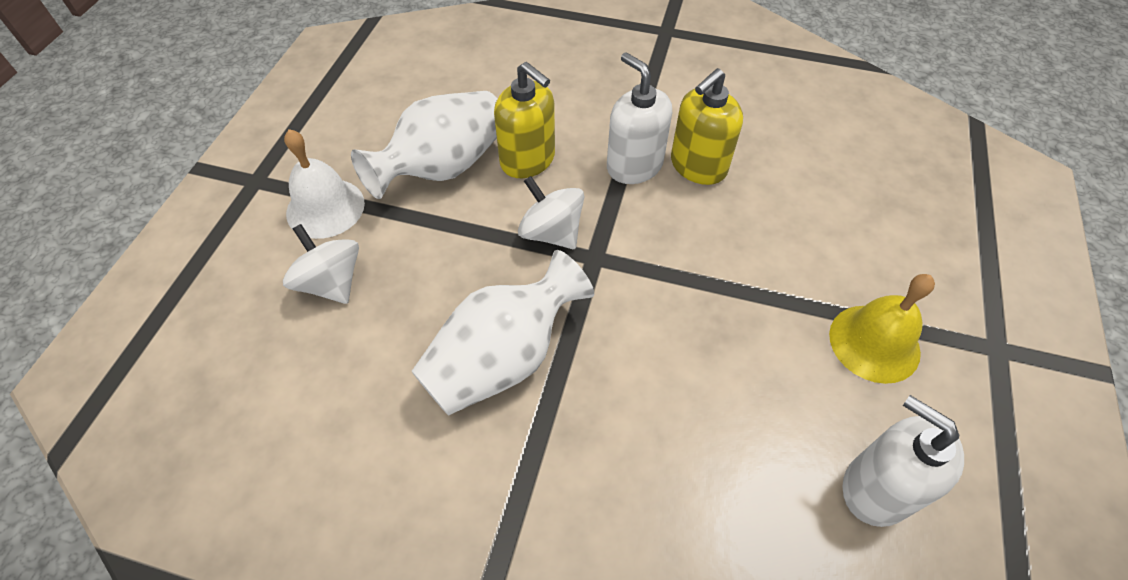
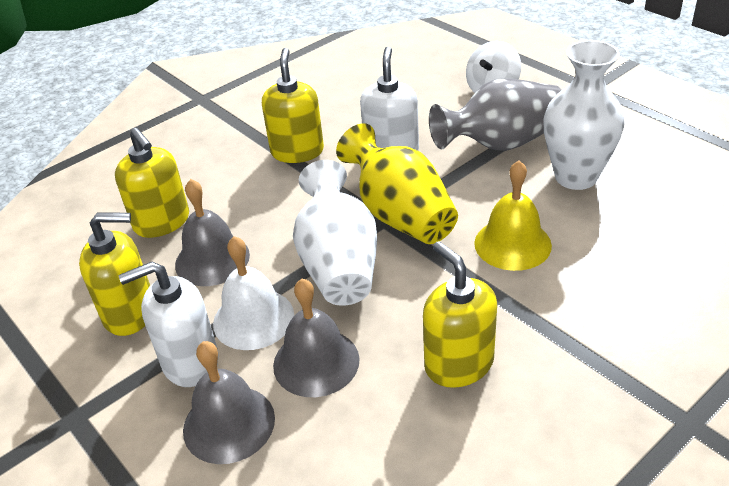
grey bell: none = 0 -> [175,179,250,286] [183,341,275,464] [273,278,360,397] = 3
grey vase: none = 0 -> [429,79,562,151] = 1
white spinning top: [283,224,359,304] [518,176,584,249] = 2 -> [466,41,521,93] = 1
yellow soap dispenser: [494,62,555,178] [671,68,743,185] = 2 -> [79,212,150,336] [115,128,189,238] [262,48,324,163] [423,241,497,388] = 4
yellow vase: none = 0 -> [336,123,458,244] = 1

